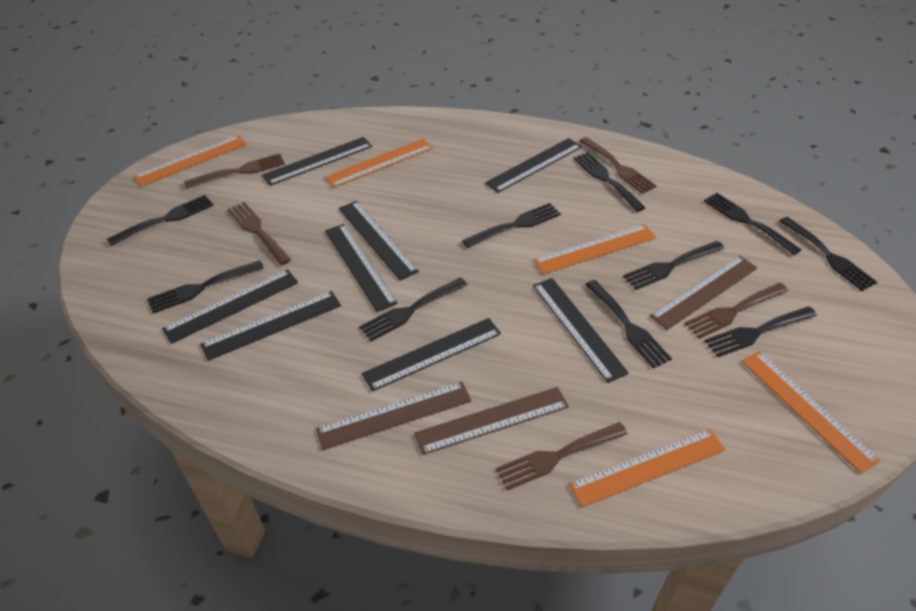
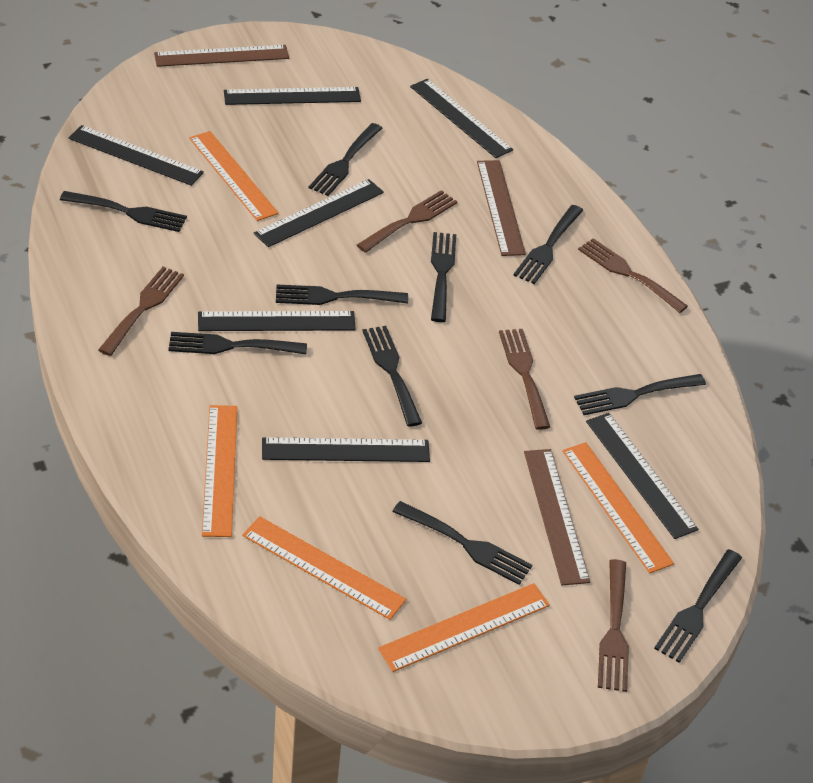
black ruler: [162,269,298,344] [200,291,341,361] [262,137,372,186] [325,224,398,312] [339,201,419,280] [362,318,501,391] [485,138,582,193] [533,278,629,383] = 8 -> [69,125,204,186] [198,311,356,331] [224,87,361,105] [254,179,384,247] [262,437,430,462] [410,79,513,158] [586,413,698,539] = 7

